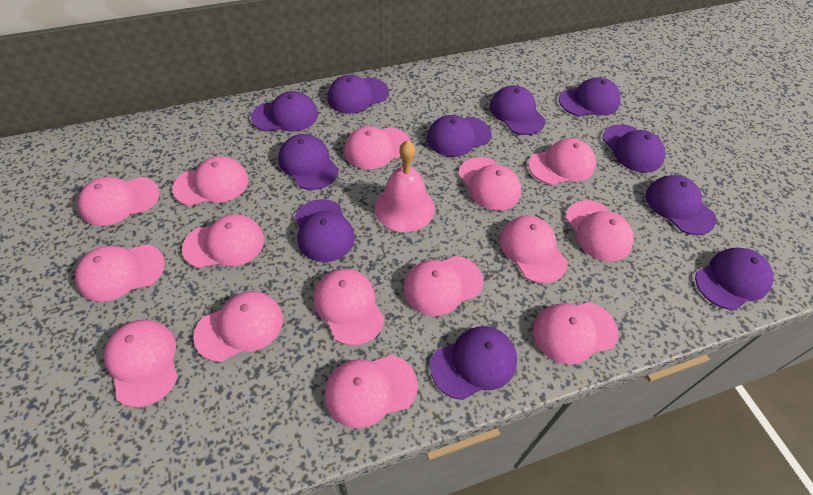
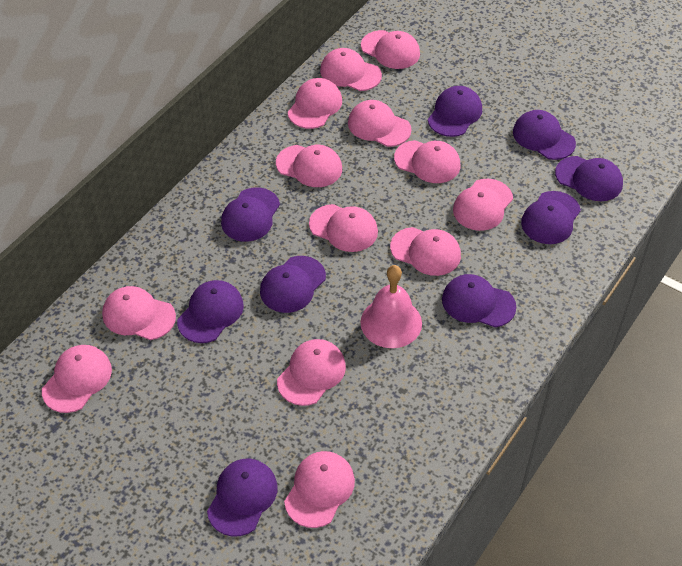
pink cap: [75,244,165,302] [78,177,159,226] [104,320,178,407] [172,156,249,206] [182,214,264,268] [194,291,283,362] [314,269,384,346] [325,355,418,428] [344,126,411,169] [403,256,484,316] [459,157,521,211] [499,216,568,283] [528,138,596,185] [533,302,619,364] [566,200,634,261] = 15 -> [42,345,112,413] [102,286,176,340] [276,145,342,187] [277,339,346,406] [284,451,355,528] [288,78,342,129] [309,204,378,252] [320,48,382,91] [348,100,412,147] [361,30,420,69] [390,227,461,276] [394,140,461,183] [453,179,513,231] = 13
purple cap: [251,91,318,132] [278,134,339,190] [295,199,355,262] [327,75,389,114] [427,115,492,157] [430,326,517,400] [490,85,546,135] [559,77,621,116] [603,124,665,173] [646,175,716,235] [695,248,774,310] = 11 -> [177,280,244,343] [207,459,278,536] [221,187,280,242] [260,256,326,313] [428,86,482,137] [442,274,516,328] [513,110,576,160] [521,191,581,244] [555,156,623,201] = 9

